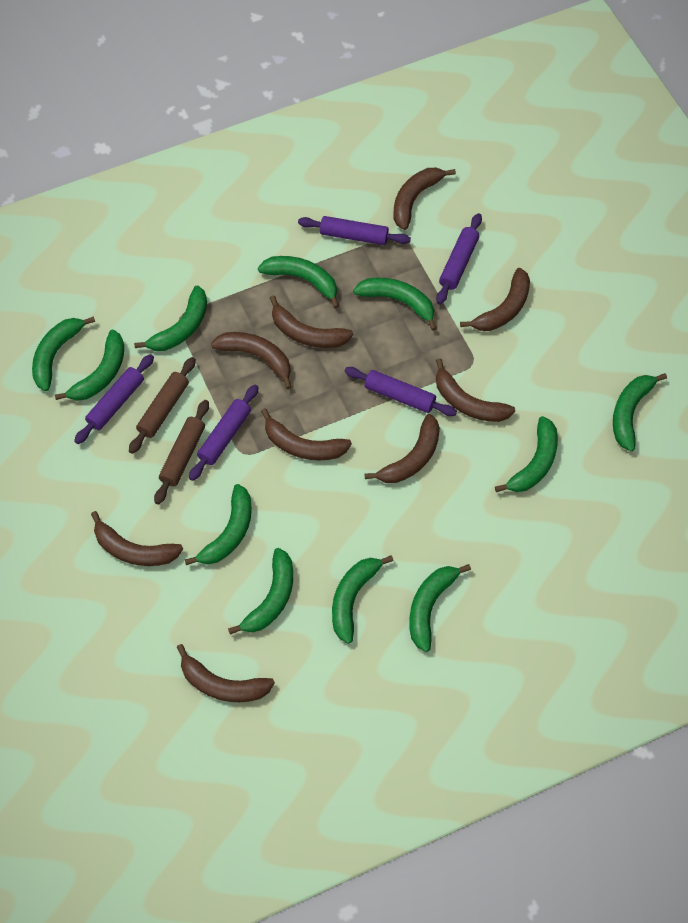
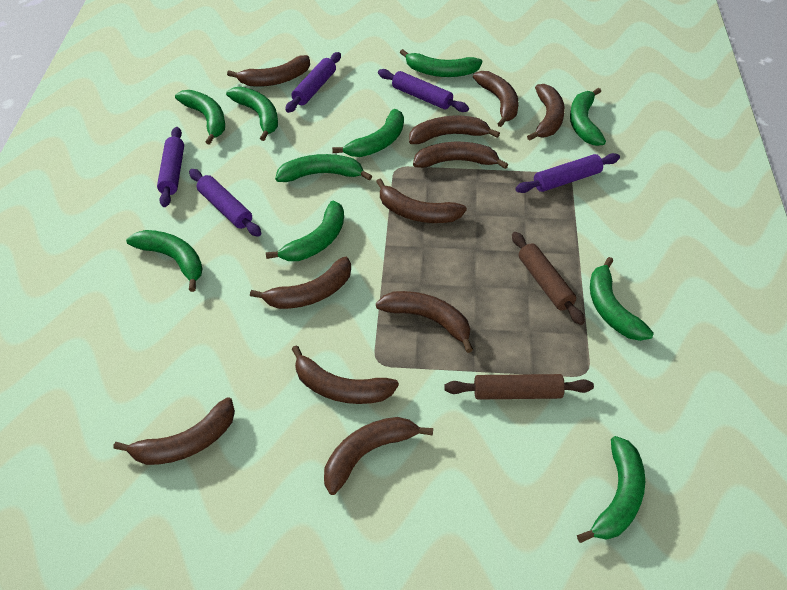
brown banana: [91,511,183,566] [177,644,275,702] [211,332,292,389] [261,408,352,460] [270,295,353,348] [365,414,440,483] [394,168,456,230] [436,358,515,422] [460,268,530,331] = 9 -> [113,398,235,465] [227,55,310,87] [250,257,351,309] [292,345,399,404] [324,417,433,495] [376,178,467,223] [376,291,473,353] [409,116,500,144] [413,142,508,169] [473,71,519,127] [527,84,565,141] = 11
green banana: [32,316,95,391] [55,330,124,401] [134,286,207,351] [185,484,252,565] [228,548,293,634] [258,256,339,309] [332,555,393,644] [353,278,437,331] [409,564,471,652] [495,416,558,492] [613,373,667,451] = 11 -> [126,230,202,292] [175,90,225,145] [226,87,278,141] [266,201,344,261] [275,154,372,182] [332,109,404,157] [400,49,482,77] [570,88,606,146] [577,436,645,543] [590,257,654,341] = 10

